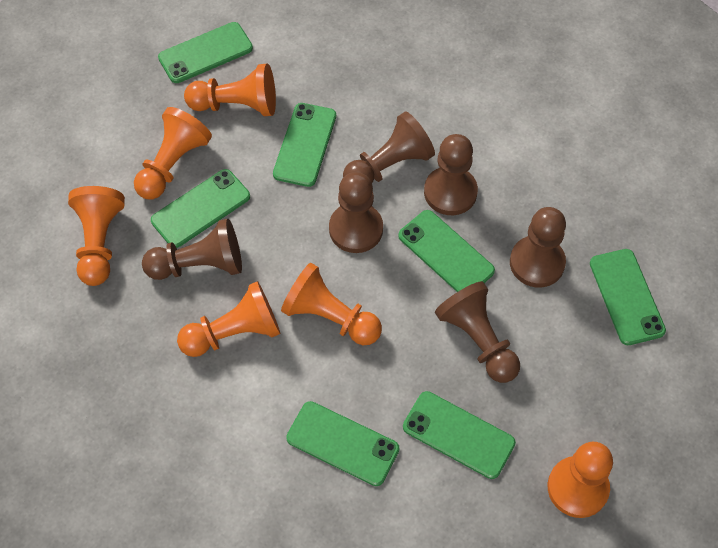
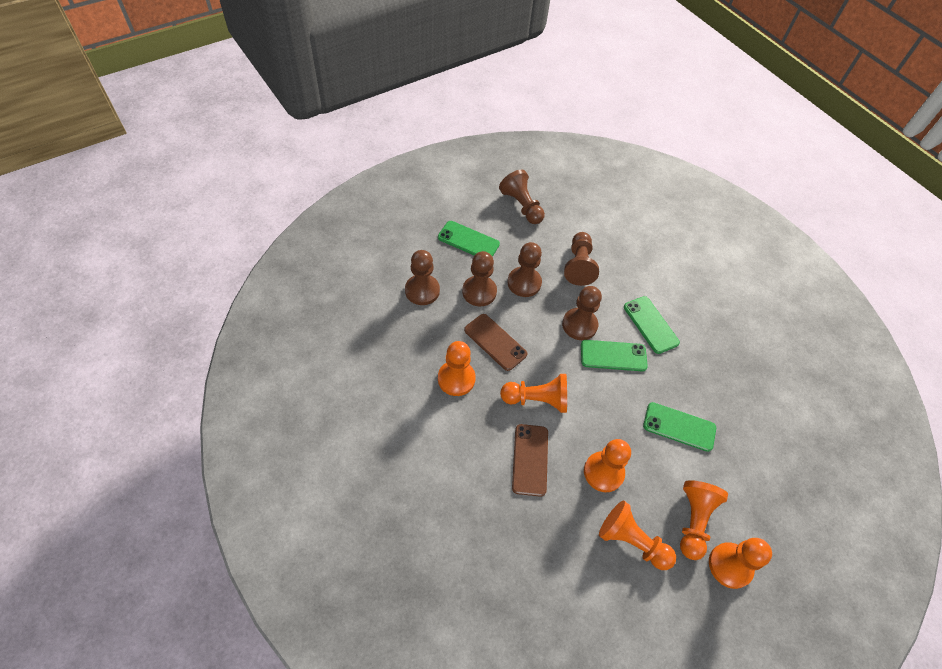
brown phone: none = 0 -> [464,314,528,371] [512,424,548,497] = 2
green phone: [151,169,250,248] [158,22,253,83] [273,103,336,187] [286,401,400,486] [398,210,495,292] [403,391,516,479] [590,249,666,345] = 7 -> [438,221,500,257] [581,340,648,371] [624,296,680,354] [643,402,716,452] = 4

